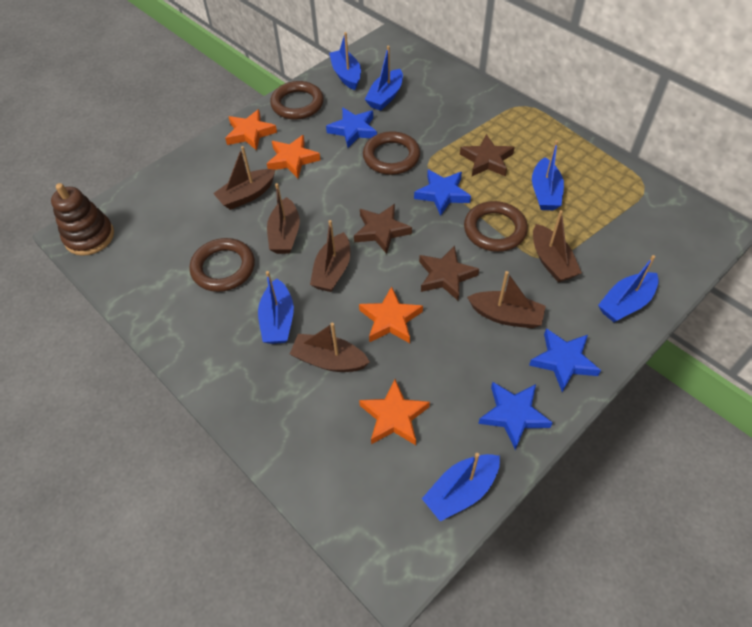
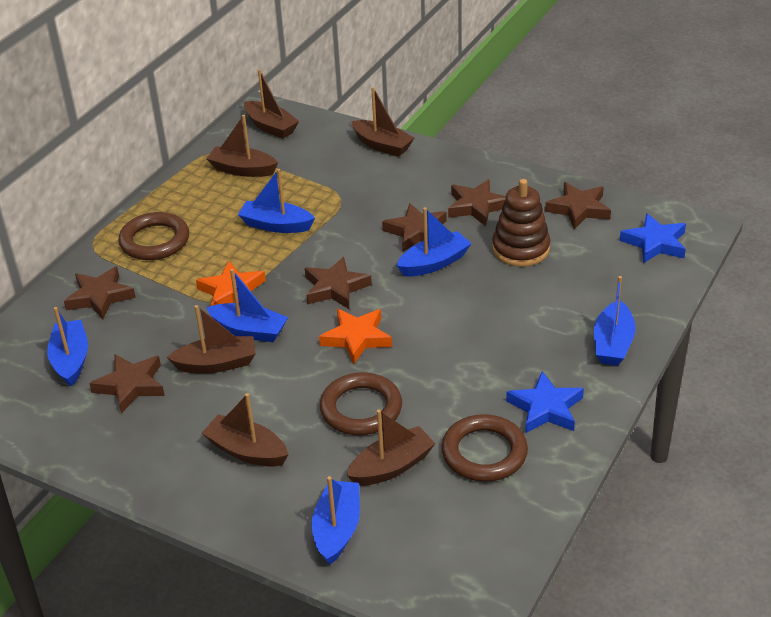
blue star: [326,107,377,148] [414,169,471,216] [478,382,553,450] [529,328,601,392] = 4 -> [506,371,584,433] [620,213,686,263] = 2
brown ring: [189,238,255,292] [270,81,324,120] [363,131,420,175] [464,201,528,252] = 4 -> [119,212,189,260] [320,372,402,435] [441,414,528,482] = 3
brown star: [354,204,412,254] [419,246,479,300] [460,134,515,177] = 3 -> [64,266,136,319] [89,354,165,413] [305,257,372,309] [382,203,447,251] [448,179,506,226] [545,182,611,229] = 6
orange star: [225,109,277,151] [267,135,320,178] [359,286,423,343] [359,379,430,445] = 4 -> [196,261,266,306] [319,309,392,364] = 2

